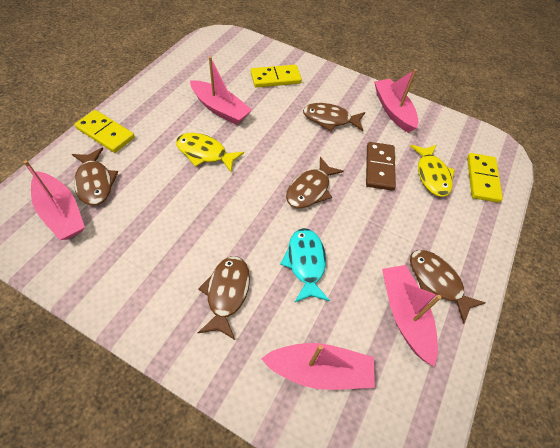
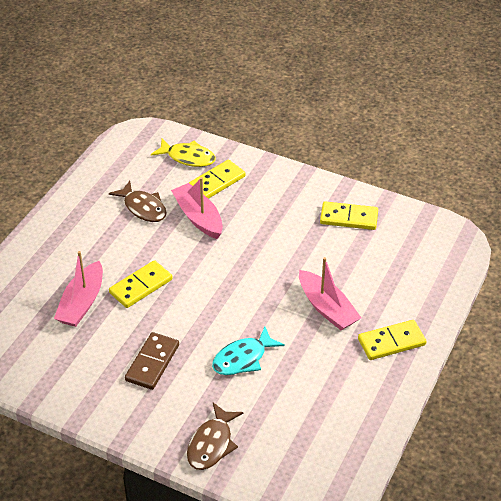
brown fish: [72,148,118,206] [198,256,250,340] [286,157,344,208] [303,103,365,131] [410,250,486,324] = 5 -> [109,181,167,222] [187,402,243,470] = 2
pink boat: [23,160,85,240] [190,56,252,125] [261,343,375,390] [374,69,418,133] [382,265,442,367] = 5 -> [54,251,103,327] [171,177,223,239] [299,257,361,330] = 3
yellow domino: [74,110,135,153] [251,65,302,88] [467,153,503,203] = 3 -> [109,260,173,308] [189,160,246,199] [320,201,378,230] [358,320,427,360] = 4
yellow fish: [176,133,244,172] [411,145,455,197] = 2 -> [151,139,216,167] = 1

